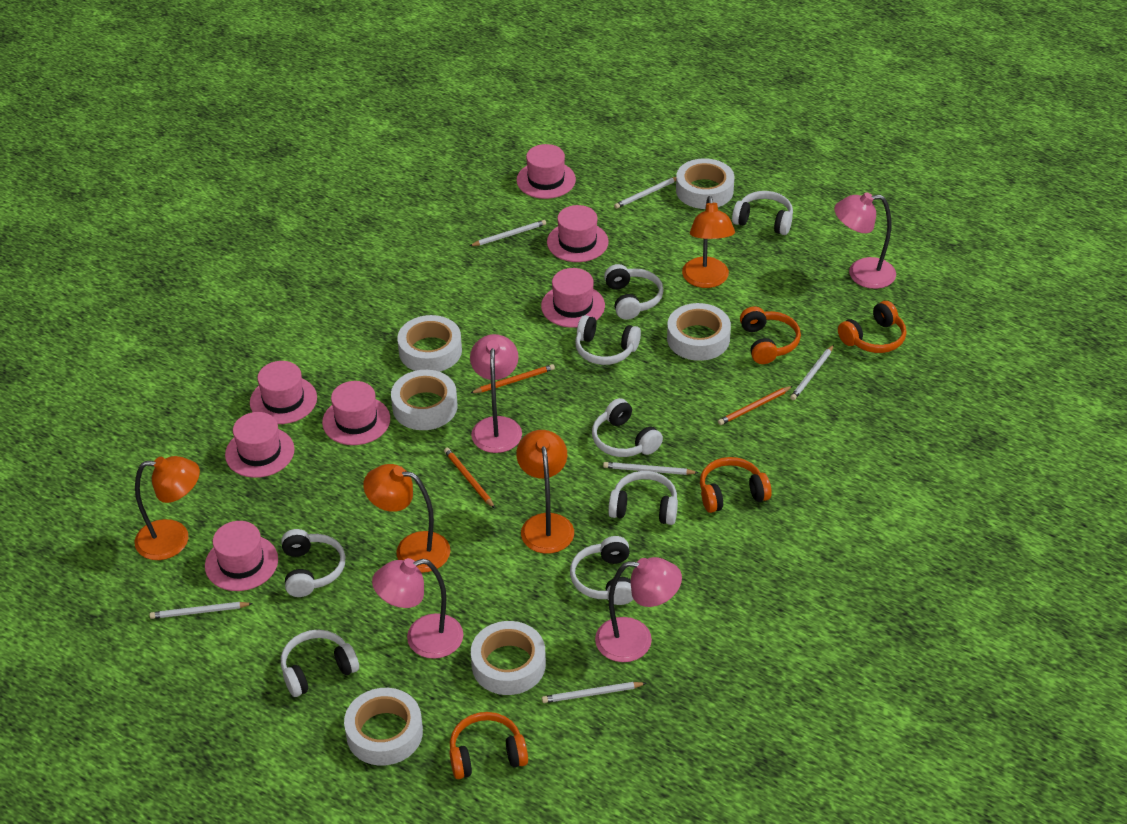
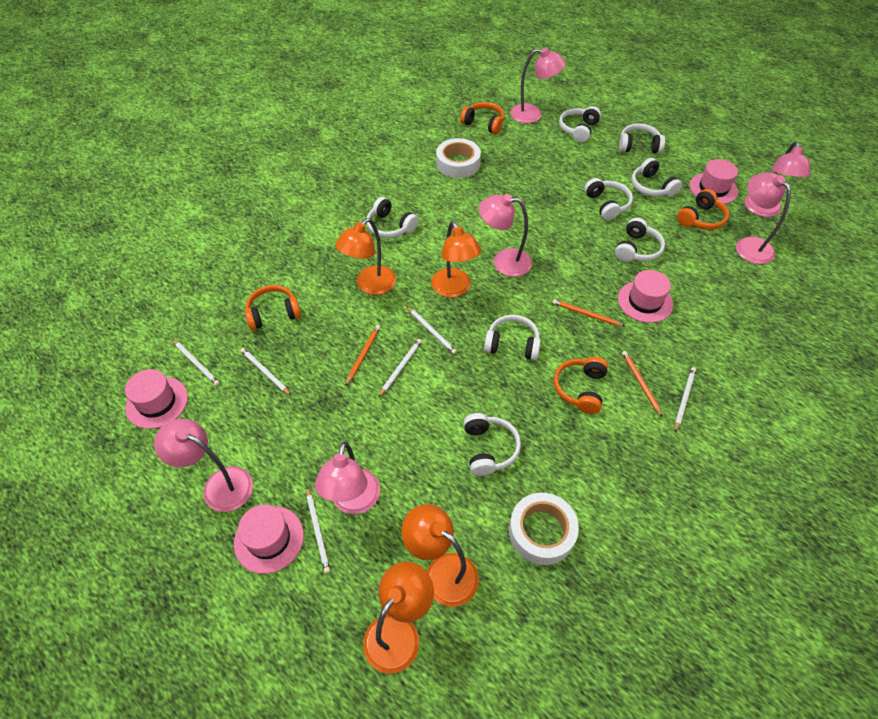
pink hat: [205,521,278,591] [225,412,295,478] [250,361,317,424] [322,381,390,445] [516,144,576,199] [541,268,605,328] [547,205,609,262] = 7 -> [125,369,188,429] [234,505,304,574] [618,270,673,323] [690,159,738,204] = 4
pink lamp: [372,558,463,659] [470,334,522,453] [595,557,682,662] [834,192,896,289] = 4 -> [154,419,253,512] [315,442,380,514] [479,194,532,277] [510,48,566,123] [736,172,791,264] [745,141,811,217] = 6
white tape: [344,688,423,766] [391,370,457,430] [397,315,462,372] [471,621,546,695] [667,303,731,361] [676,158,734,209] = 6 -> [436,138,481,178] [509,493,579,565] = 2

